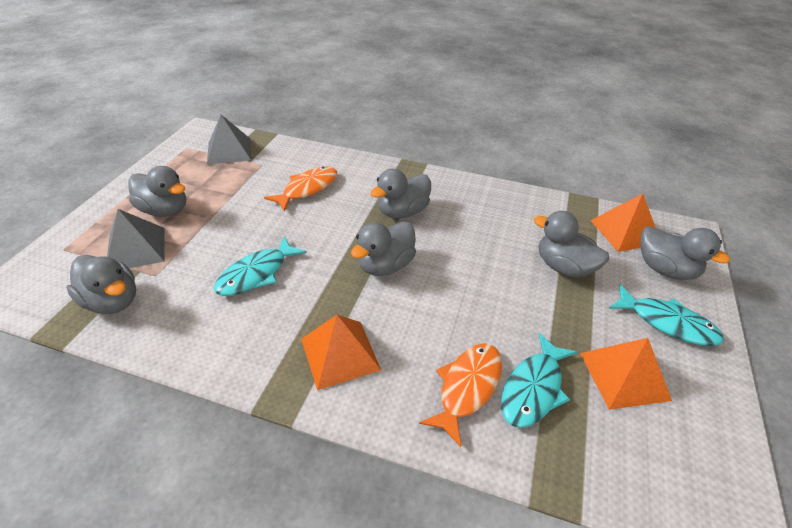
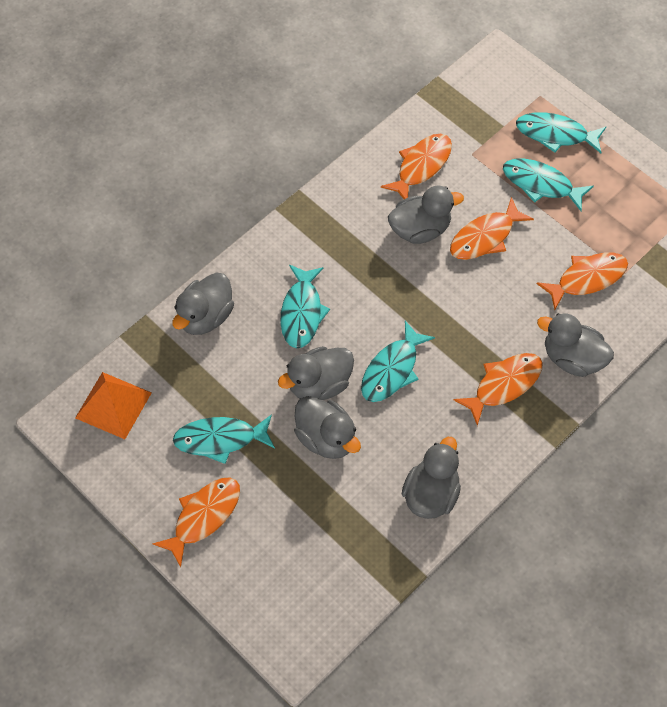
grey pyramid: [107,209,165,268] [207,115,251,165] = 2 -> none = 0
orange fish: [264,166,337,212] [419,343,502,447] = 2 -> [152,477,240,567] [381,134,452,199] [450,197,534,260] [454,353,543,426] [537,252,628,310] = 5
orange pyramid: [301,315,381,390] [580,338,672,410] [590,193,656,252] = 3 -> [75,372,152,439] = 1
turquoise fish: [214,237,307,296] [501,333,577,428] [609,285,724,346] = 3 -> [173,414,275,464] [280,265,330,348] [361,321,435,402] [503,158,594,211] [516,112,606,153] = 5

